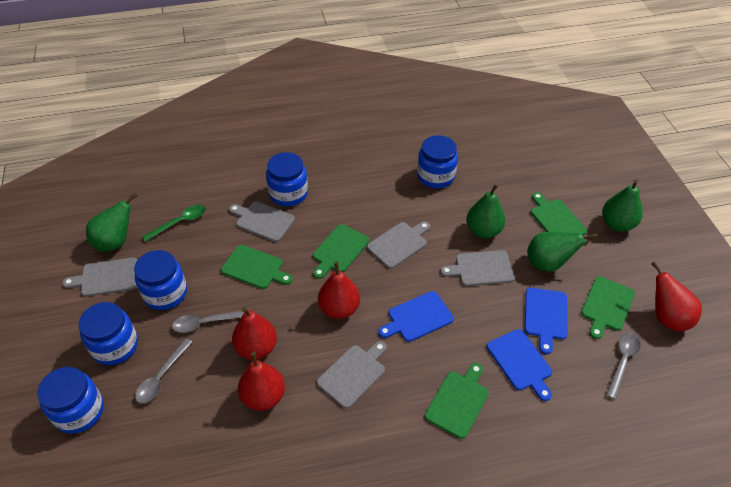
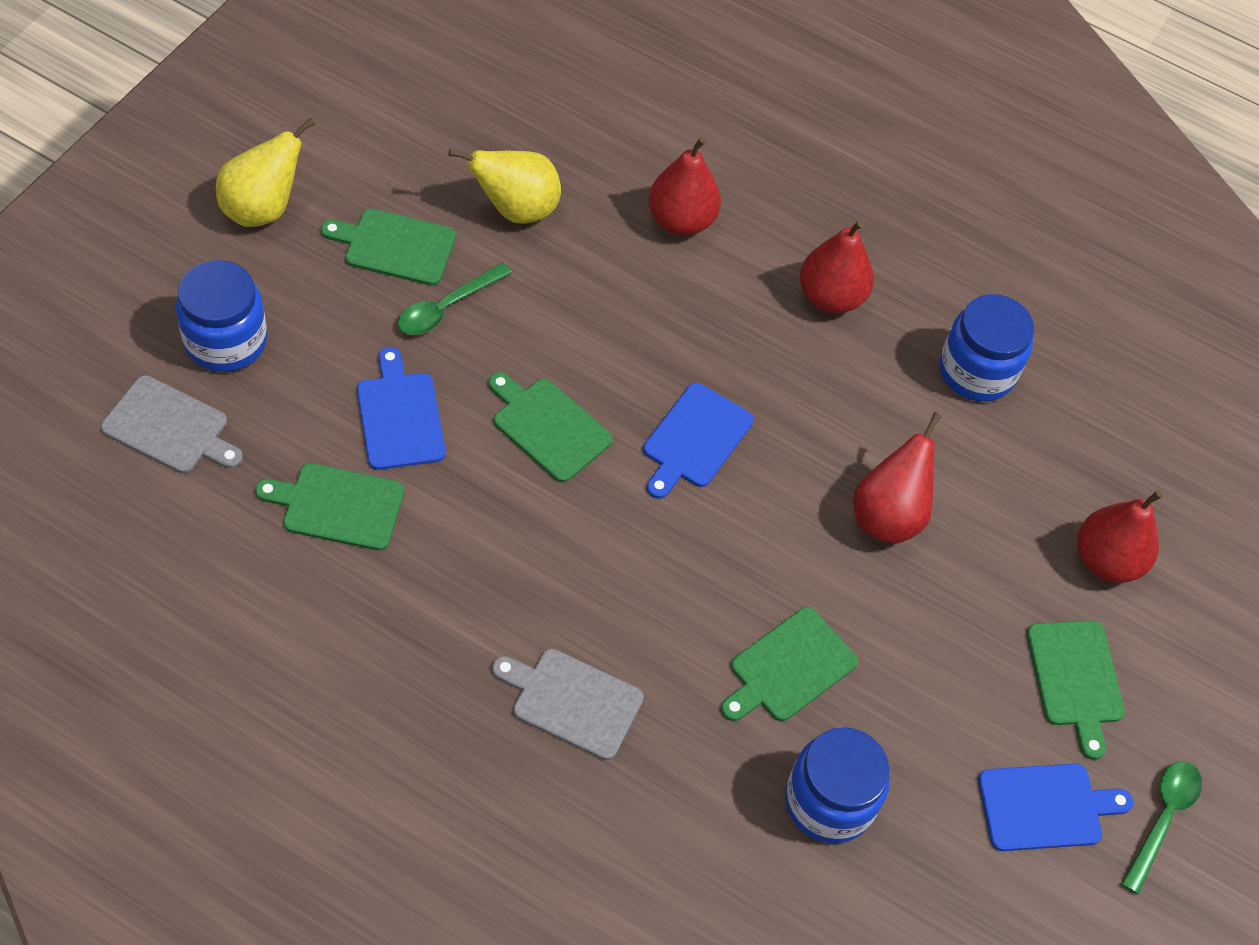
blue jar: [37,367,104,434] [79,302,138,365] [134,250,187,310] [266,152,308,206] [417,135,458,188] = 5 -> [176,260,267,372] [785,727,890,843] [939,294,1034,402] = 3
green pear: [86,193,137,252] [466,183,506,238] [527,232,598,271] [602,179,643,231] = 4 -> none = 0
green spoon: [142,205,206,242] = 1 -> [398,263,512,335] [1122,761,1202,894] = 2
grey cutting board: [62,257,137,297] [229,201,295,242] [317,341,387,409] [367,221,430,269] [440,250,515,286] = 5 -> [101,375,243,474] [492,649,644,760] = 2
grey spoon: [135,338,192,404] [172,309,249,333] [606,333,641,400] = 3 -> none = 0
yellow pear: none = 0 -> [216,117,315,227] [449,148,561,224] = 2

